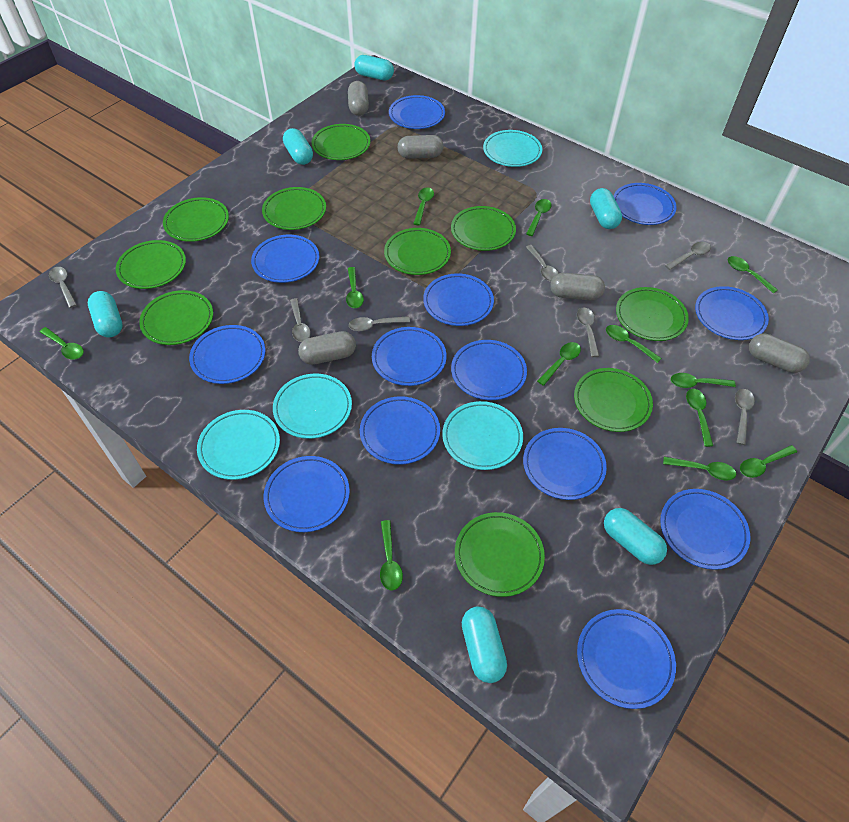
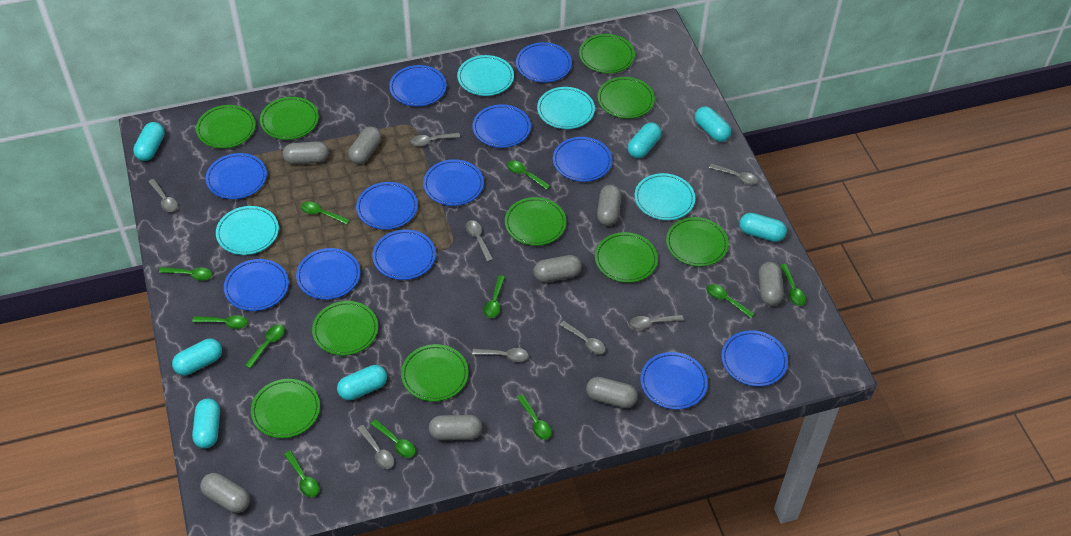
blue plate: [189,325,266,384] [251,235,319,283] [264,456,350,532] [360,396,440,465] [372,327,447,386] [389,95,445,129] [423,273,494,326] [451,340,527,400] [523,428,607,500] [577,609,676,709] [613,183,677,225] [660,489,750,570] [695,286,769,340] = 13 -> [206,153,267,199] [224,259,289,311] [296,248,360,300] [356,182,418,230] [372,230,436,280] [389,65,447,106] [423,159,484,206] [473,104,531,148] [516,42,572,83] [553,137,612,182] [640,352,708,410] [721,330,788,387] = 12
green spoon: [40,327,84,360] [346,267,364,308] [380,520,403,591] [413,187,434,225] [526,199,552,236] [537,342,581,386] [606,325,662,363] [663,457,736,480] [671,373,736,388] [686,389,713,447] [728,256,778,294] [740,445,797,478] = 12 -> [159,267,212,280] [192,315,248,329] [245,325,285,369] [284,451,319,497] [301,202,350,225] [371,419,416,458] [484,276,505,318] [507,161,550,190] [517,394,552,440] [707,284,754,318] [780,264,806,306] = 11
grey capsule: [298,331,356,365] [348,81,369,116] [398,135,443,159] [550,273,605,300] [749,334,810,373] = 5 -> [200,473,250,513] [282,141,329,164] [348,127,382,164] [429,415,482,440] [534,255,582,283] [586,377,638,408] [597,185,621,226] [759,262,784,306] = 8
grey spoon: [49,267,77,308] [290,298,311,342] [349,316,410,331] [526,245,559,282] [577,307,599,357] [665,242,711,270] [735,389,755,445] = 7 -> [148,179,178,212] [357,425,394,469] [411,133,460,146] [465,220,493,262] [472,348,529,362] [560,321,606,354] [629,315,684,330] [709,164,758,185] = 8
turquoise capsule: [88,291,123,337] [283,128,313,165] [354,55,394,80] [462,607,507,683] [590,188,622,229] [604,508,667,565] = 6 -> [133,122,165,161] [172,339,222,376] [192,399,220,448] [337,365,387,400] [628,122,662,158] [695,106,731,142] [739,213,787,242] = 7

